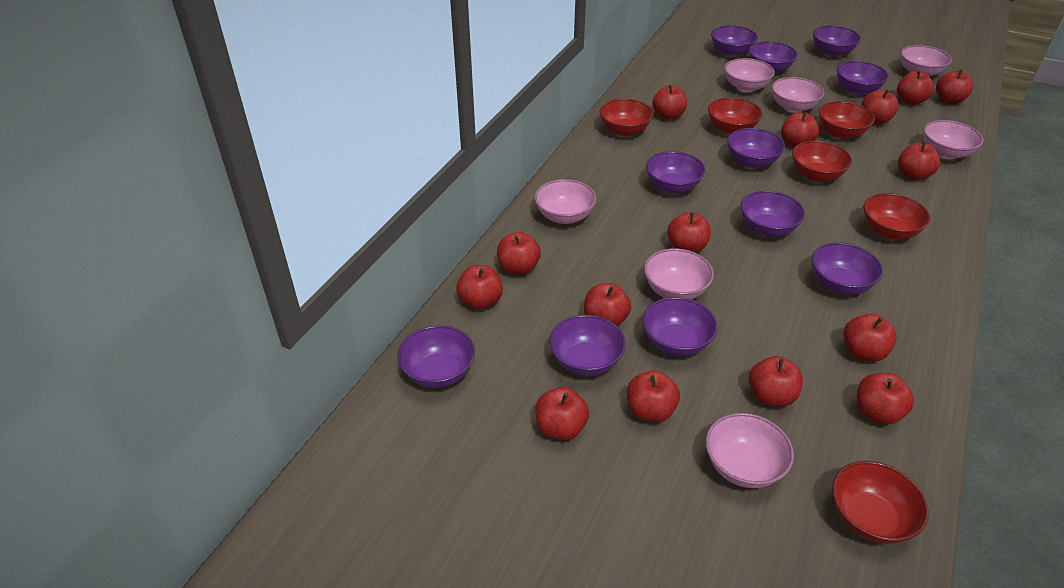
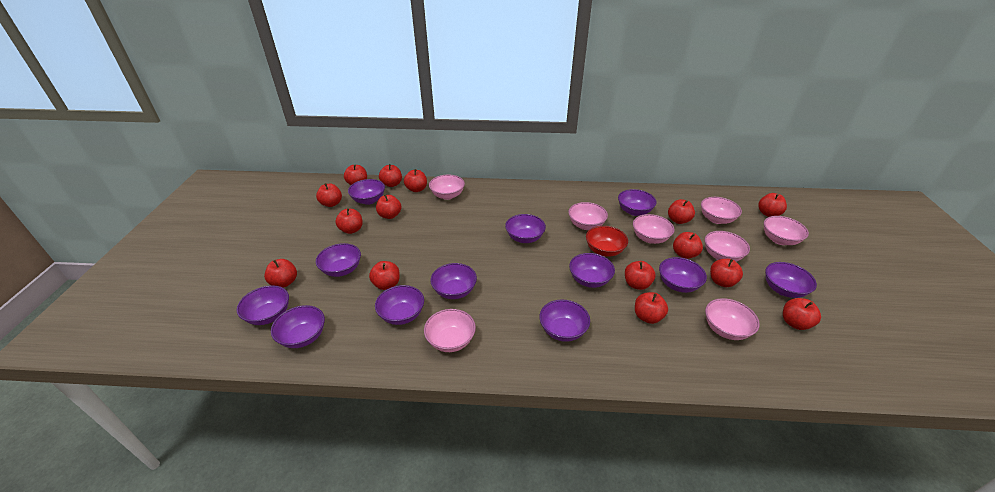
pink bowl: [534,179,596,224] [644,248,714,300] [706,413,794,488] [724,58,775,92] [772,77,825,113] [900,45,952,76] [923,120,983,159] = 7 -> [424,309,476,352] [429,175,465,200] [568,202,608,230] [633,214,674,244] [701,197,742,224] [705,231,750,262] [705,298,760,340] [764,216,809,245] = 8
purple bowl: [398,325,475,388] [549,315,626,376] [643,297,718,356] [646,151,705,194] [711,25,758,57] [727,128,785,168] [740,191,805,237] [749,41,798,74] [812,243,883,294] [813,25,861,57] [837,61,889,95] = 11 -> [237,285,289,325] [271,305,325,348] [316,243,361,277] [348,179,385,205] [375,285,424,325] [430,263,477,299] [505,214,546,243] [539,300,590,342] [569,253,615,288] [618,189,656,216] [659,257,707,293] [765,262,817,298] = 12
red bowl: [599,99,653,136] [708,97,762,135] [792,141,852,182] [819,101,875,139] [832,461,929,544] [863,193,930,239] = 6 -> [586,226,628,257] = 1

